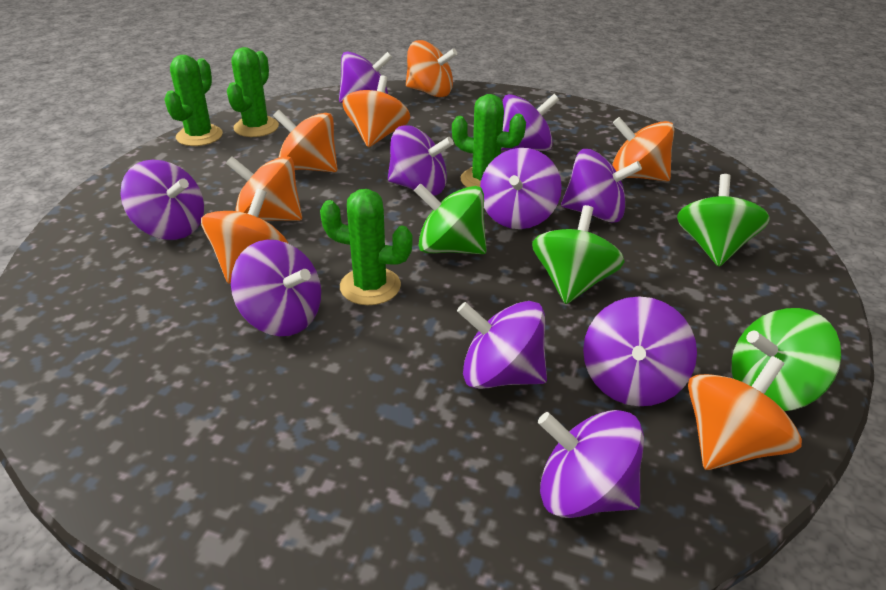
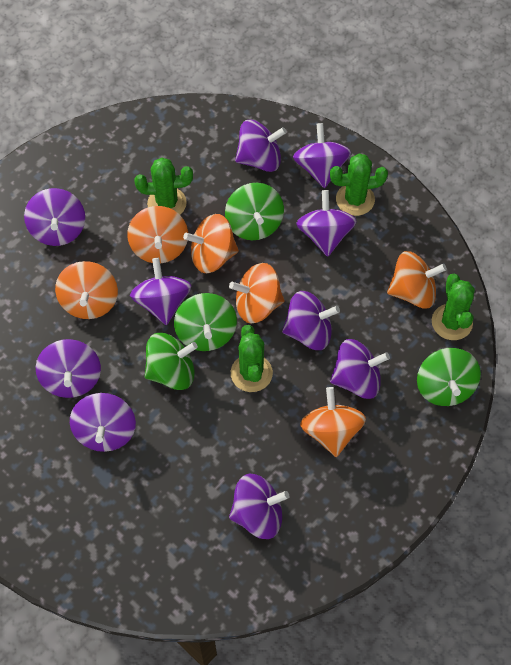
orange spinning top: [201,189,289,284] [226,156,302,221] [273,110,338,172] [343,75,410,147] [406,40,457,97] [612,117,674,181] [688,356,802,470] = 7 -> [55,261,118,319] [127,206,188,264] [183,214,239,273] [229,263,284,324] [300,387,366,457] [387,251,447,308] = 6

